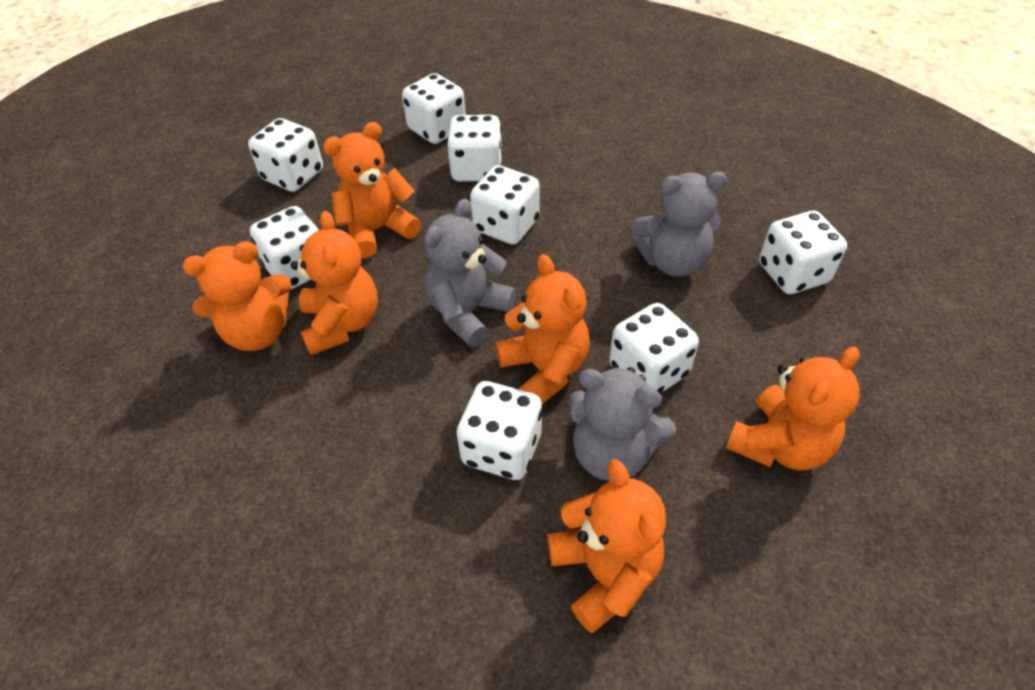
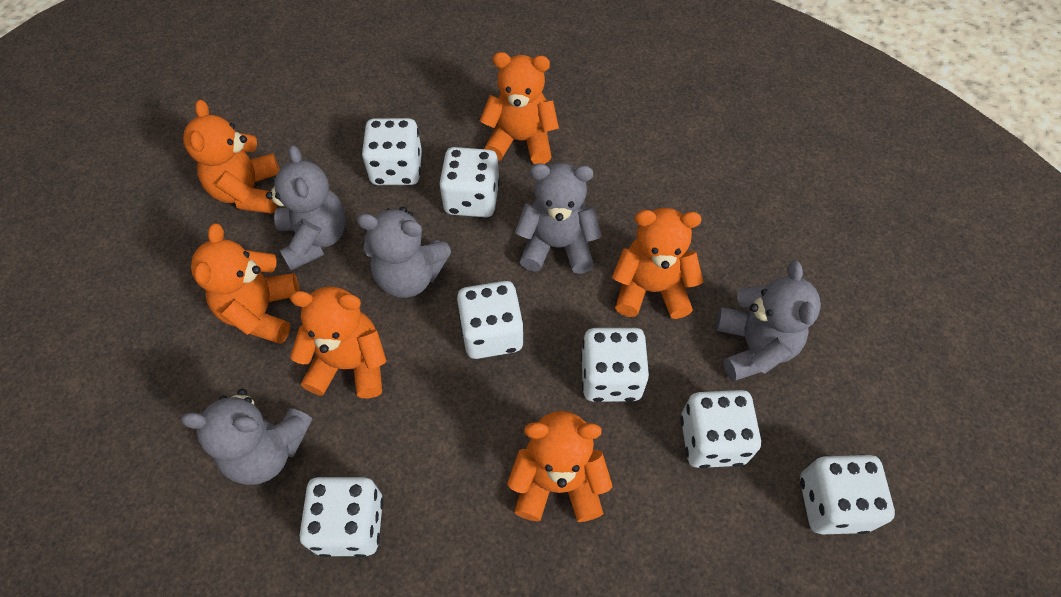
grey teddy bear: [424,199,516,347] [568,367,676,481] [631,172,728,277] = 3 -> [180,389,312,485] [266,145,346,271] [357,207,451,298] [515,163,602,274] [716,261,821,381] = 5
white dice: [248,118,323,192] [250,206,319,290] [402,73,466,144] [447,115,503,181] [456,381,542,480] [470,165,540,245] [609,303,699,393] [759,211,847,294] = 8 -> [299,476,383,557] [362,118,422,185] [439,147,500,217] [457,281,524,359] [581,328,649,402] [680,390,761,468] [800,454,895,534] = 7

